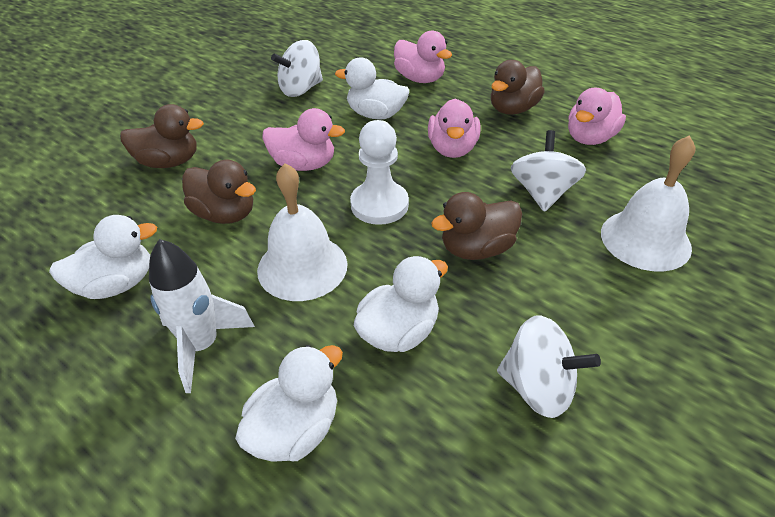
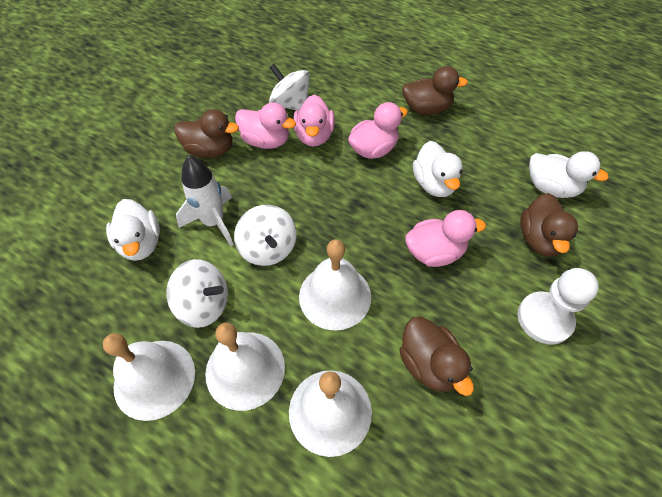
white bell: [257,163,348,301] [601,135,695,272] = 2 -> [103,333,195,421] [205,323,285,411] [289,370,372,457] [299,239,371,331] = 4
white duck: [49,215,157,299] [235,345,343,462] [335,57,409,120] [354,256,448,352] = 4 -> [106,199,160,261] [413,141,463,197] [529,151,609,198] = 3

